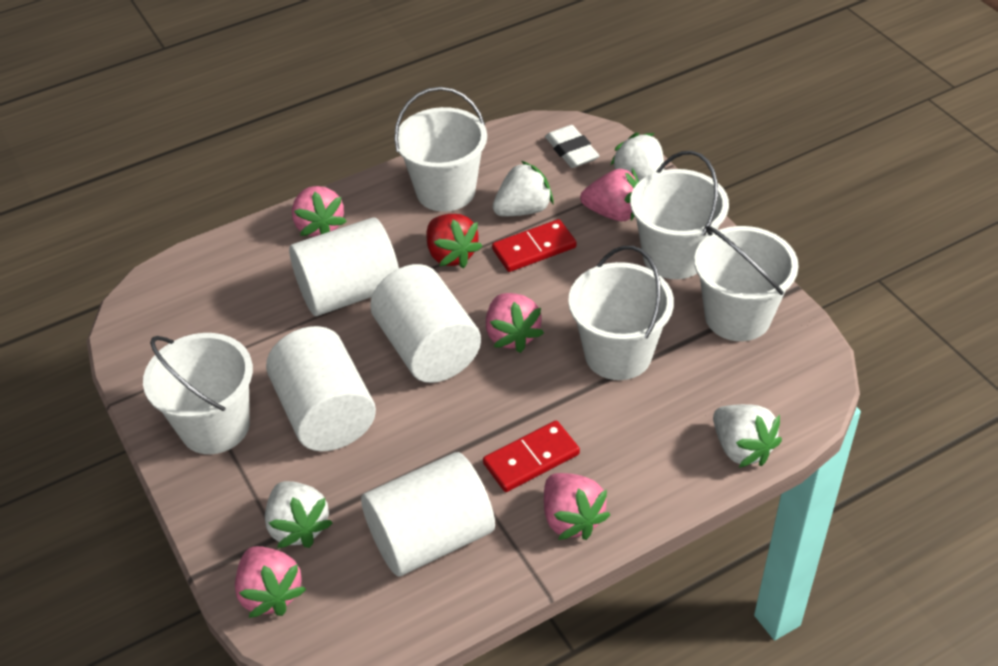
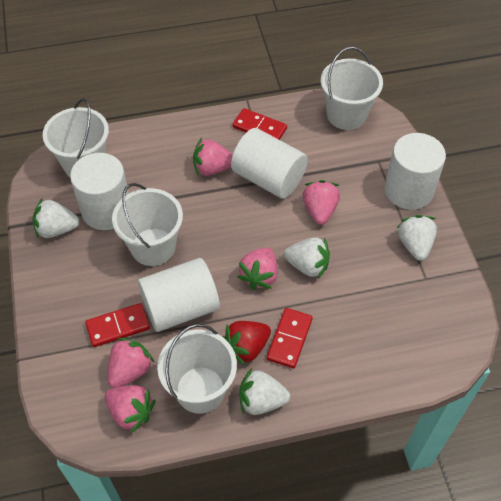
red domino: [483,421,580,492] [492,219,577,272] = 2 -> [85,303,150,347] [232,108,287,140] [267,308,313,369] = 3
white bucket: [143,333,253,454] [394,87,487,212] [568,246,674,380] [630,151,729,279] [694,226,799,341] = 5 -> [43,98,109,177] [112,183,183,266] [157,324,237,414] [321,47,383,130] = 4
white eraser: [545,125,600,168] = 1 -> none = 0

